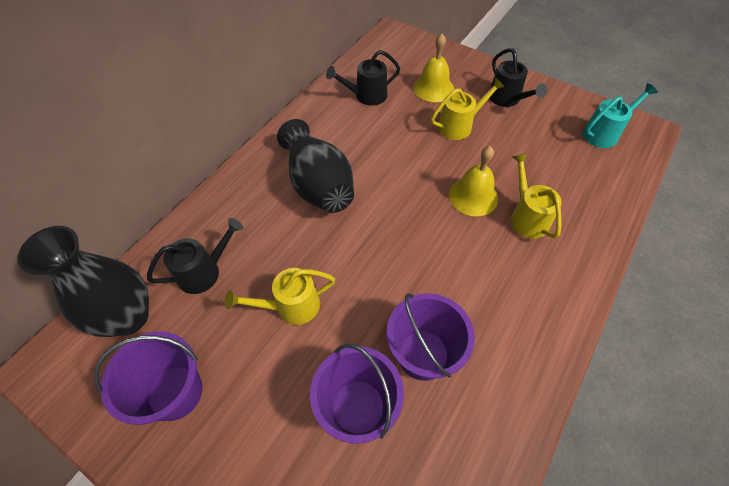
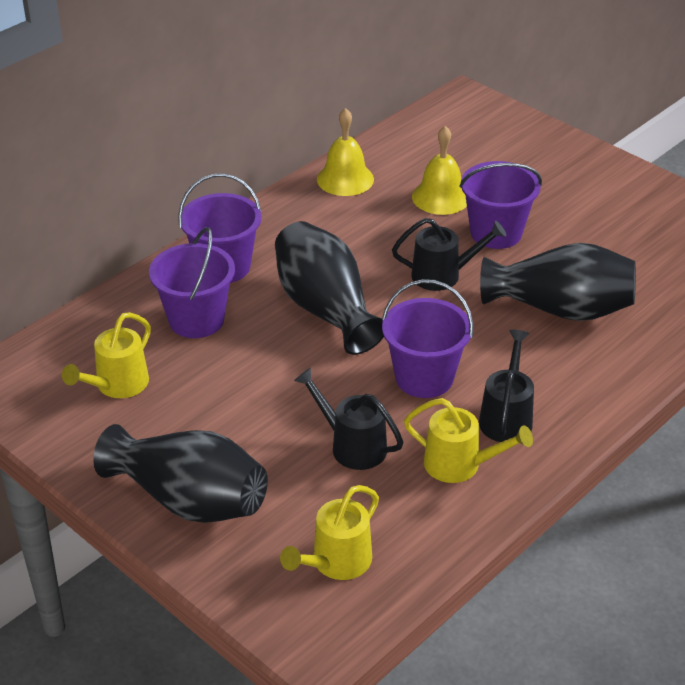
black vase: [18,226,149,337] [277,119,354,213] = 2 -> [93,424,268,523] [275,221,384,355] [480,243,636,321] = 3
purple bucket: [94,331,202,425] [310,343,404,444] [386,293,475,381] = 3 -> [149,227,235,338] [178,173,261,283] [382,279,473,398] [459,161,542,249] = 4
turquoise watering can: [583,83,658,148] = 1 -> none = 0

